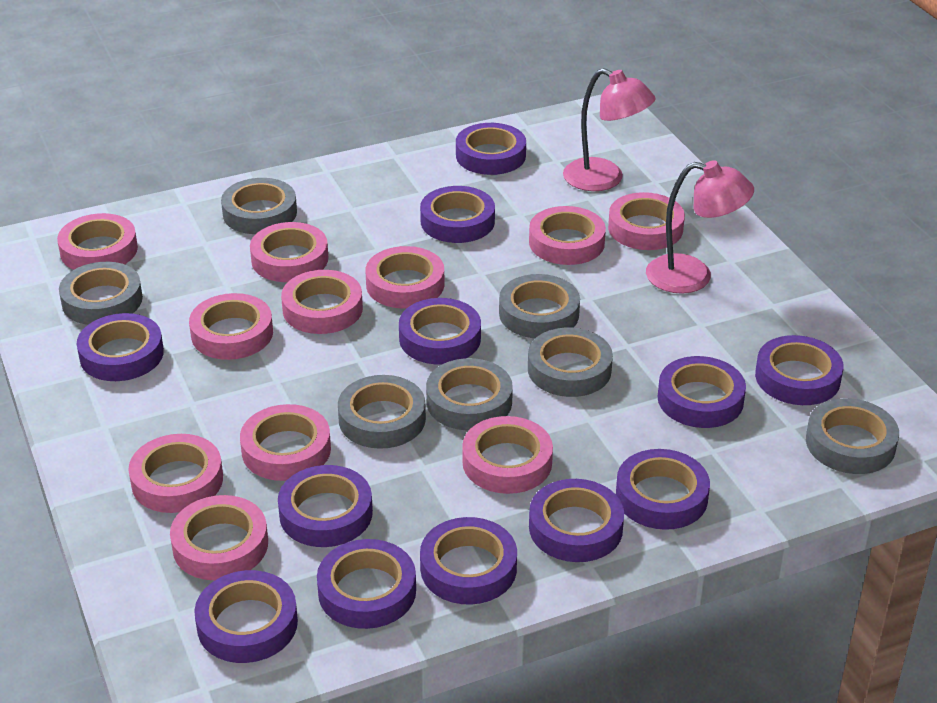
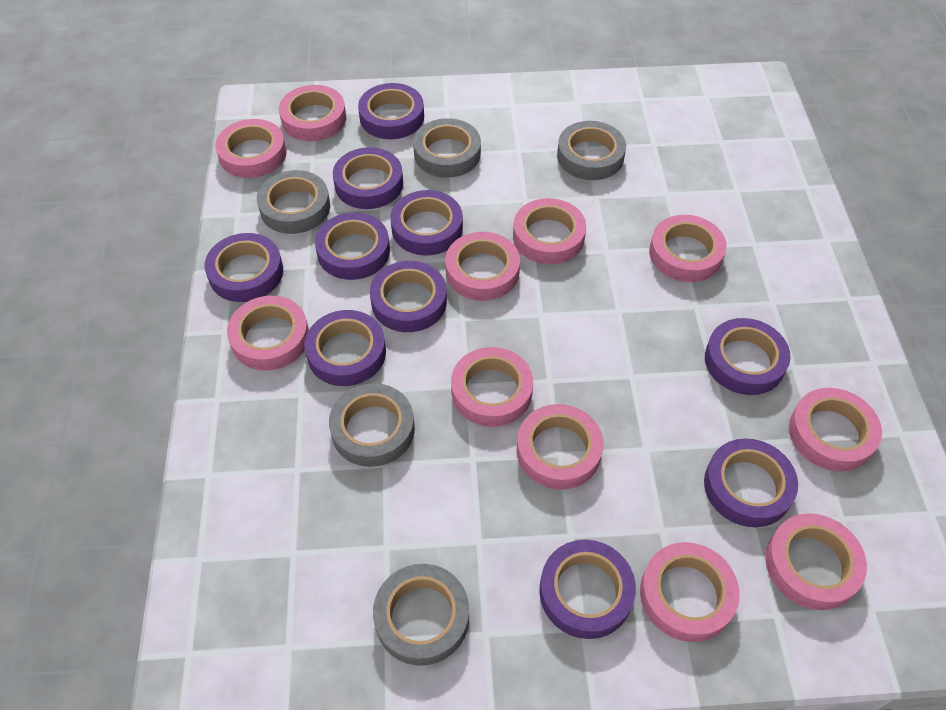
grey tape: [59,262,143,325] [221,178,297,234] [338,375,426,449] [426,358,513,430] [499,274,580,338] [528,328,613,397] [806,398,899,474] = 7 -> [257,170,330,234] [329,383,415,467] [373,564,469,666] [413,118,481,178] [557,121,626,180] = 5
pink lamp: [563,68,656,191] [646,160,754,294] = 2 -> none = 0
purple tape: [77,313,164,381] [194,570,298,663] [278,465,373,547] [317,539,416,629] [399,298,481,365] [420,186,495,243] [420,517,517,605] [456,123,526,175] [529,479,624,562] [616,449,710,530] [658,356,746,428] [755,335,844,405] = 12 -> [205,233,283,302] [304,310,386,386] [315,213,390,280] [333,147,403,209] [358,83,424,139] [370,261,447,332] [390,190,463,256] [539,540,636,639] [704,439,798,527] [705,318,791,395] = 10

